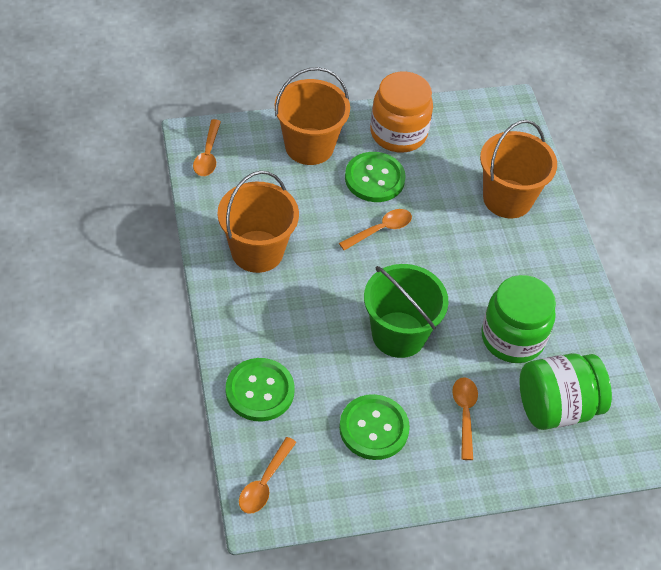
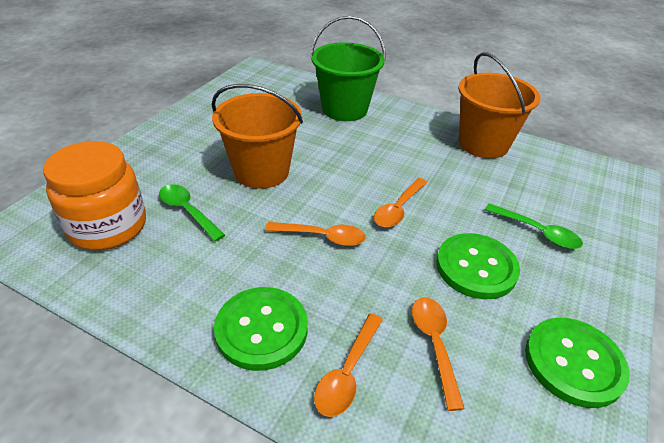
green jar: [481,275,556,363] [519,353,612,430] = 2 -> none = 0
green spoon: none = 0 -> [159,184,225,242] [485,204,583,249] = 2
orange bucket: [218,171,299,273] [275,67,350,165] [480,120,557,218] = 3 -> [212,84,303,189] [458,52,540,159] = 2

